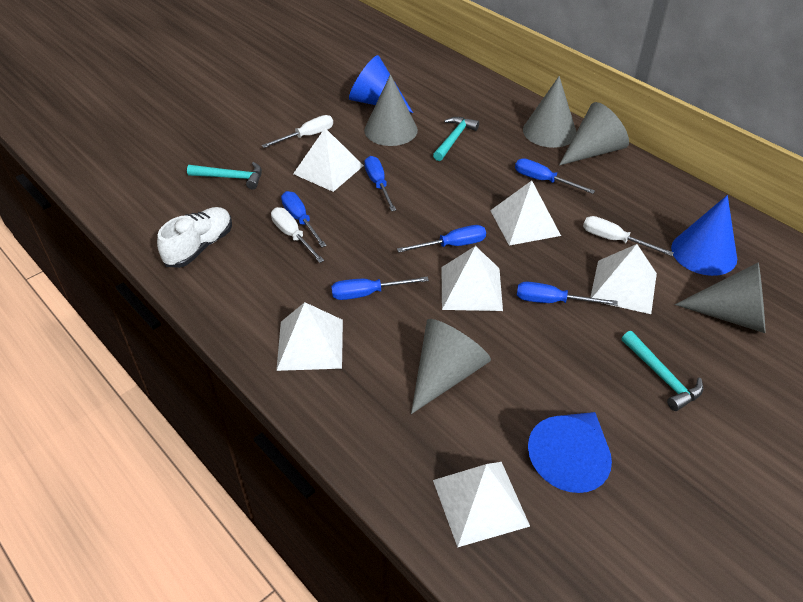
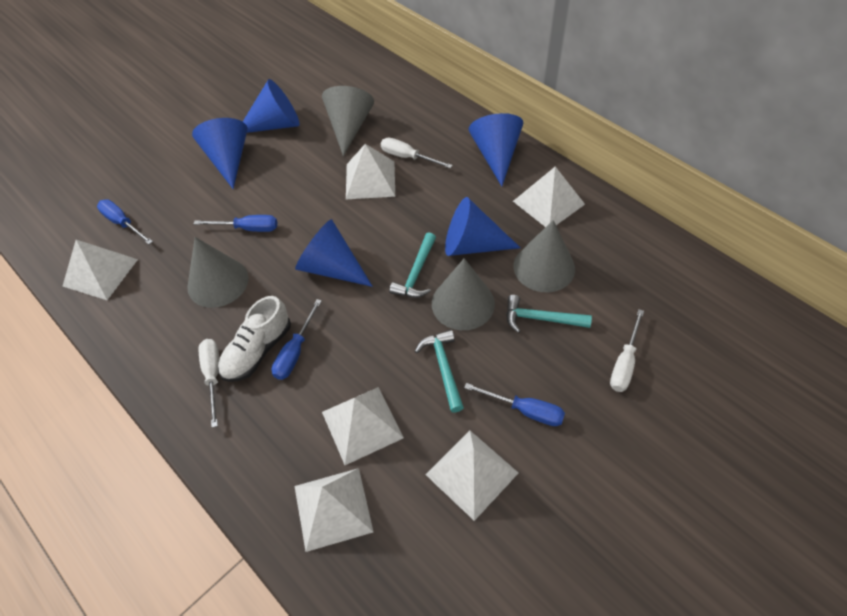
blue cone: [349,55,413,113] [528,412,612,493] [671,195,737,276] = 3 -> [192,118,247,189] [243,79,299,133] [295,219,373,287] [445,197,520,256] [469,113,523,186] = 5
blue screwdriver: [281,191,327,247] [331,277,429,300] [364,156,396,211] [397,225,486,253] [515,158,595,194] [517,282,617,306] = 6 -> [97,199,153,244] [194,215,277,232] [272,299,322,380] [464,383,565,426] = 4
grey cone: [364,74,418,146] [411,319,491,414] [523,76,576,148] [559,102,629,166] [675,262,765,333] = 5 -> [187,237,249,308] [322,86,374,156] [432,258,495,330] [514,220,575,293] = 4

